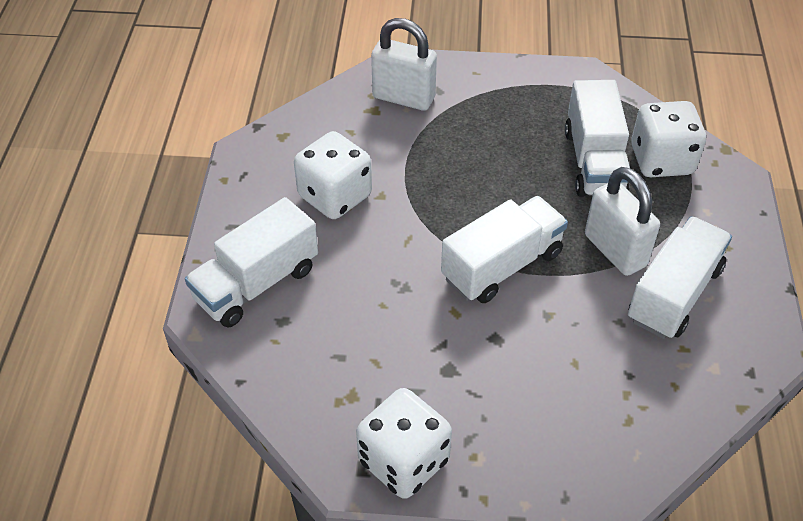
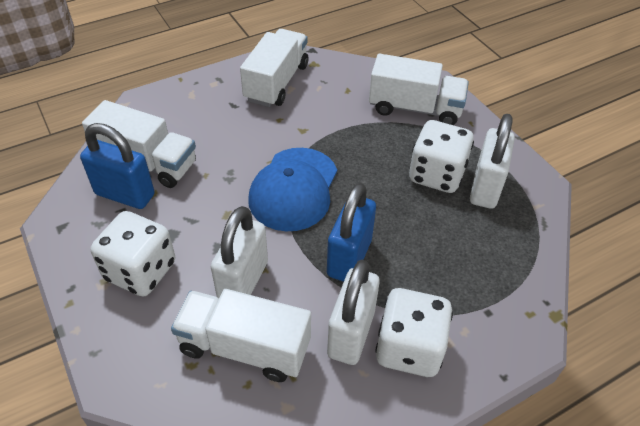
blue cap: none = 0 -> [249,148,337,231] = 1
blue padlock: none = 0 -> [80,123,155,209] [327,183,376,282] = 2
white padlock: [371,18,437,111] [585,167,660,276] = 2 -> [211,206,268,298] [327,260,380,365] [470,114,515,209] = 3

